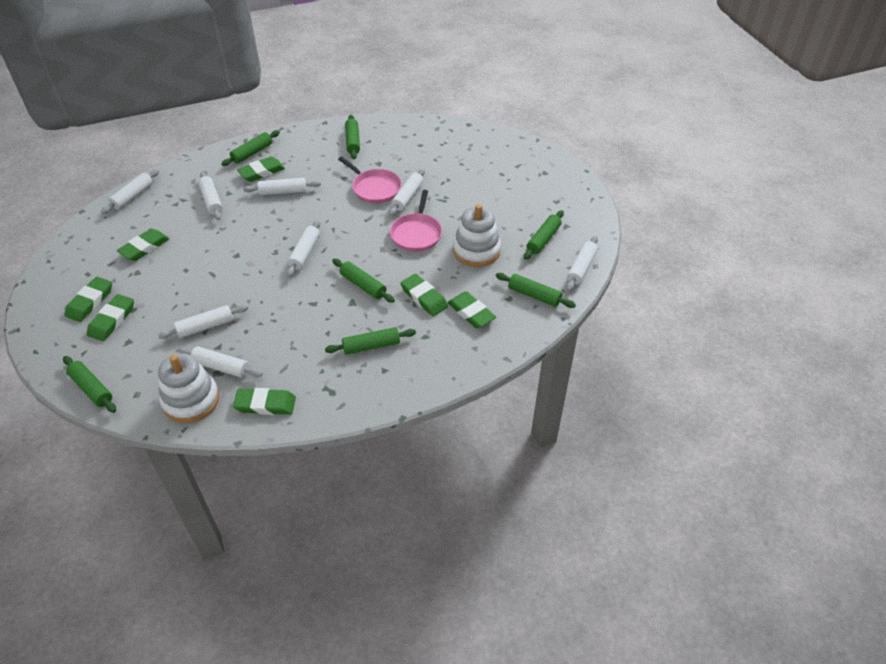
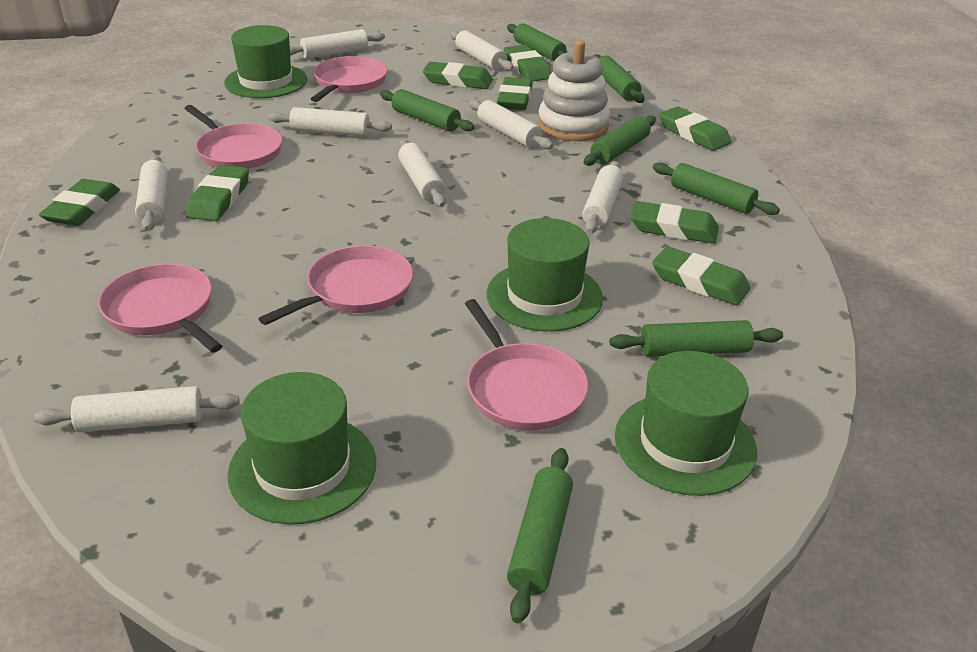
green eraser: [65,277,112,322] [87,294,134,341] [117,229,170,261] [233,388,296,415] [237,156,285,182] [401,273,448,316] [447,291,496,328] = 7 -> [39,179,120,226] [186,165,249,221] [423,62,493,89] [497,77,532,110] [504,45,551,82] [630,201,719,244] [652,246,751,306] [659,107,731,151] = 8
green hat: none = 0 -> [224,25,307,98] [227,372,376,525] [486,218,603,332] [615,351,757,496] = 4
pink pan: [338,157,402,203] [390,190,442,252] = 2 -> [98,264,222,353] [184,105,283,169] [258,246,413,325] [311,56,388,102] [465,299,589,430] = 5
white stacking toy: [158,353,219,423] [453,204,501,267] = 2 -> [538,40,610,141] = 1

